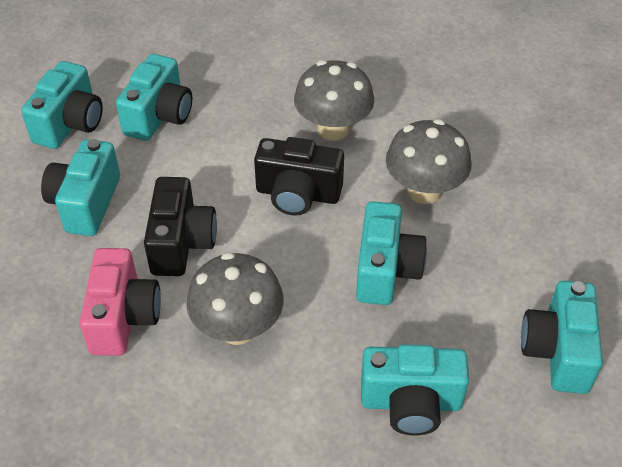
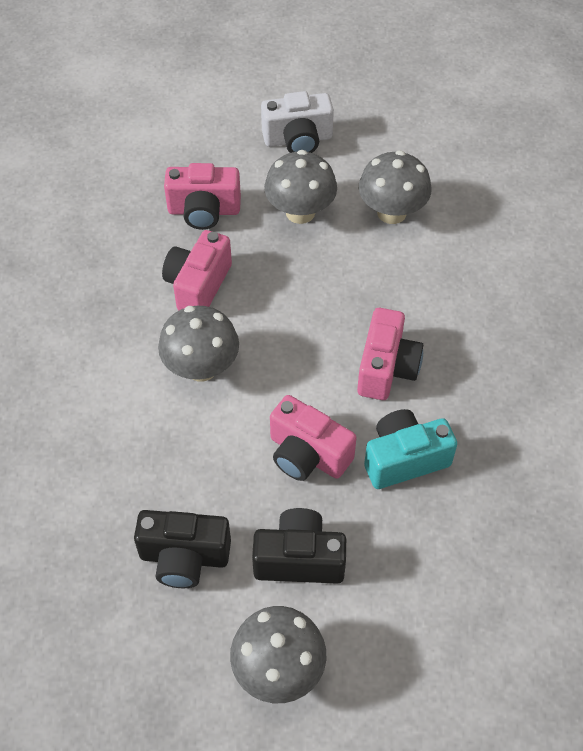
grey mushroom: [187,252,284,345] [294,60,374,141] [386,119,472,204] = 3 -> [158,306,239,382] [230,606,326,703] [264,150,337,224] [359,150,431,224] = 4
pink camera: [80,248,161,356] = 1 -> [162,230,232,310] [164,163,241,230] [270,395,357,481] [357,308,423,400] = 4
turquoise camera: [21,61,103,149] [41,139,120,236] [116,54,192,141] [356,201,427,305] [361,344,469,436] [521,281,603,394] = 6 -> [364,409,457,489] = 1
white camera: none = 0 -> [261,91,334,153] = 1

